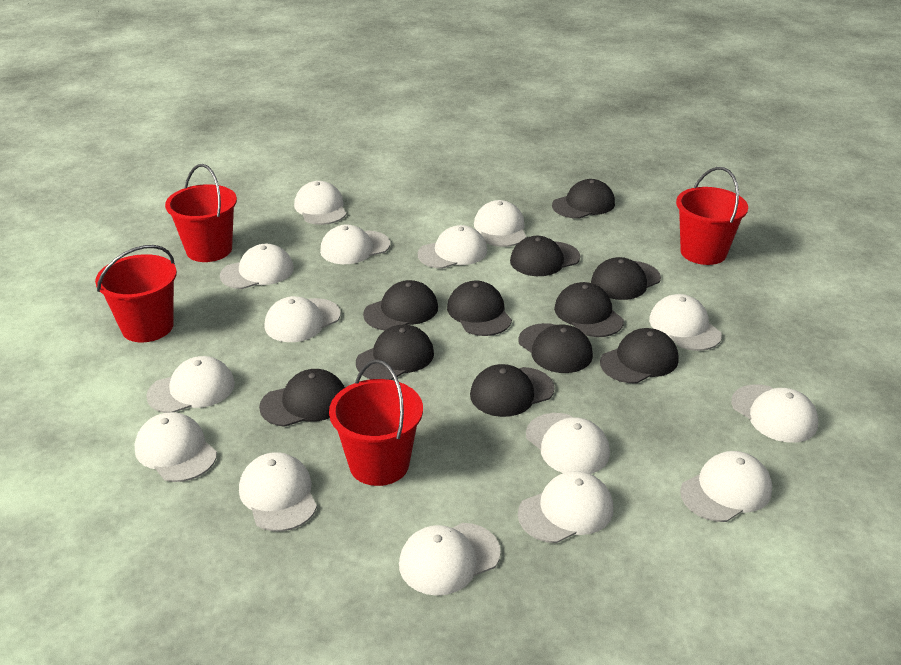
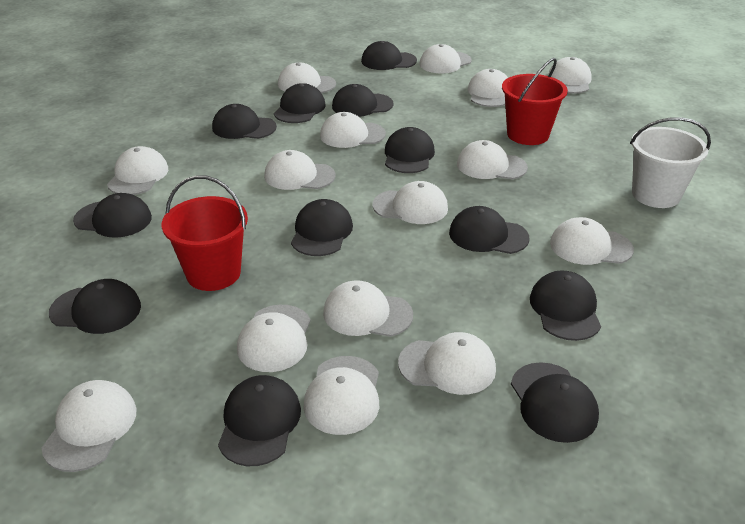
black cap: [259,369,345,427] [356,325,434,380] [363,280,438,330] [447,281,512,336] [470,364,554,417] [510,236,580,276] [518,323,593,373] [552,179,615,219] [554,282,624,337] [591,257,661,300] [600,328,679,383] = 11 -> [49,279,141,334] [73,193,152,238] [212,104,277,139] [218,375,301,466] [274,83,326,123] [291,199,353,256] [332,84,394,117] [361,41,417,70] [385,127,435,173] [449,206,529,254] [511,362,599,443] [530,270,601,341] = 12
red bucket: [95,245,177,342] [165,164,237,262] [329,359,423,486] [676,167,748,265] = 4 -> [162,175,248,291] [502,58,568,145] = 2
white bucket: none = 0 -> [630,117,711,208] = 1

